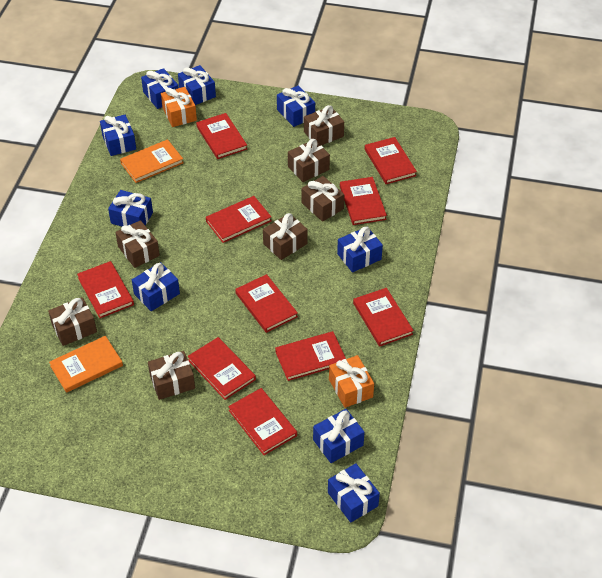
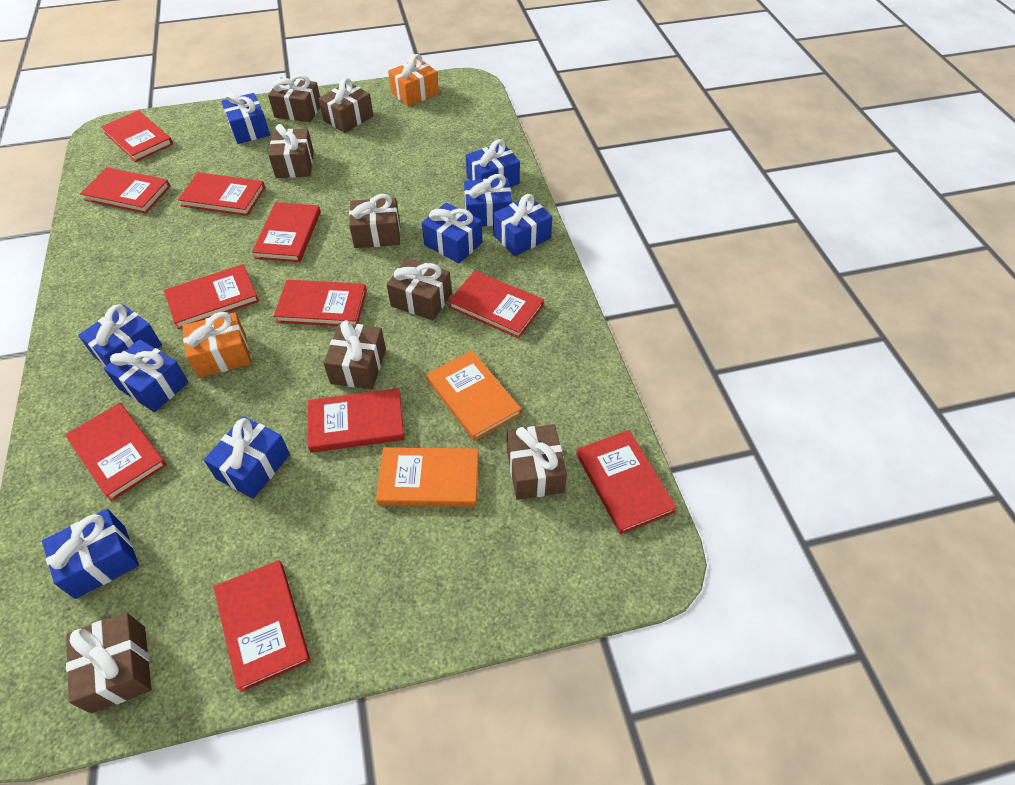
brown gift: [48,297,97,346] [115,220,160,268] [148,351,195,400] [263,213,308,260] [288,139,330,182] [302,176,344,222] [304,105,344,145] = 7 -> [66,613,152,713] [268,75,320,122] [269,124,314,178] [319,78,373,133] [323,320,386,389] [349,194,400,248] [387,258,452,320] [507,424,567,500] = 8
red book: [77,261,134,318] [187,337,256,400] [196,113,247,159] [206,196,272,243] [228,388,297,455] [235,274,298,333] [275,331,346,381] [340,177,387,225] [353,288,414,347] [365,137,417,184] = 10 -> [65,403,167,501] [80,167,170,214] [101,110,173,162] [164,264,259,329] [178,172,265,216] [214,560,310,692] [252,202,321,262] [274,280,367,326] [308,388,404,453] [448,271,544,338] [576,430,677,534] = 11

